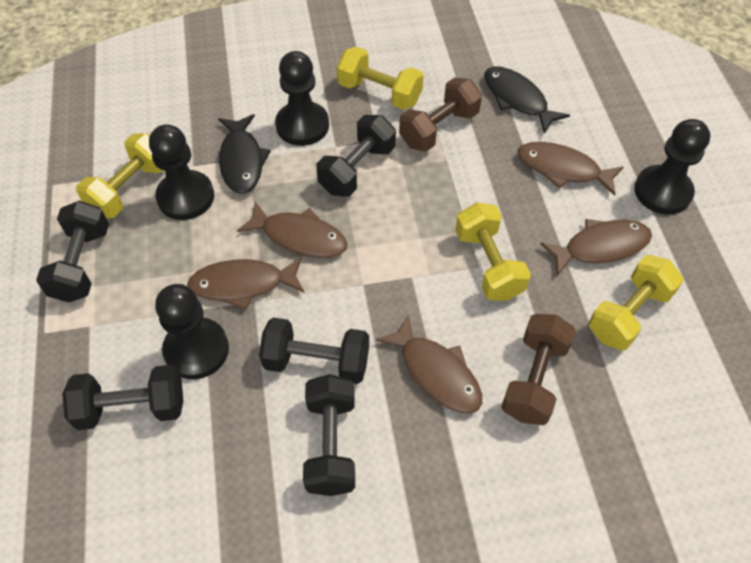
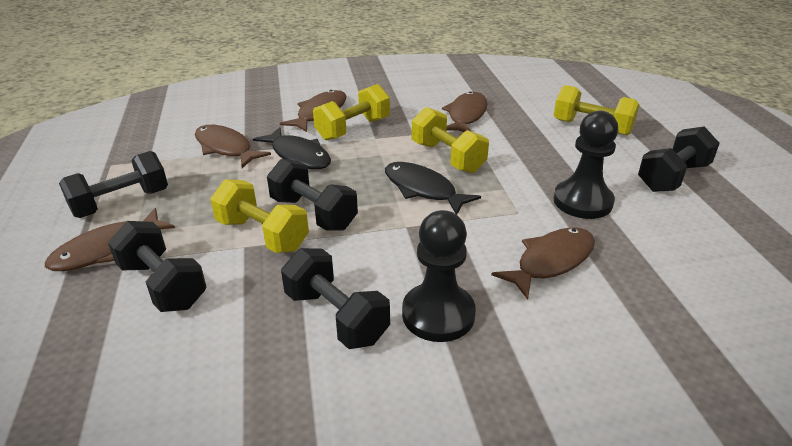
black pawn: [149,124,214,220] [155,284,229,379] [275,51,329,146] [634,119,710,214] = 4 -> [402,210,476,342] [553,111,618,219] = 2
brown dumbbell: [399,78,482,152] [501,314,576,425] = 2 -> none = 0

